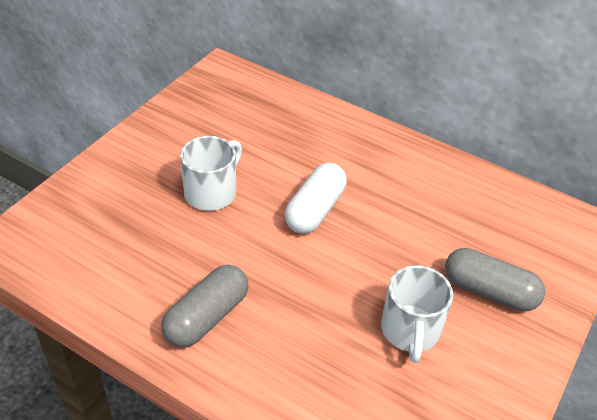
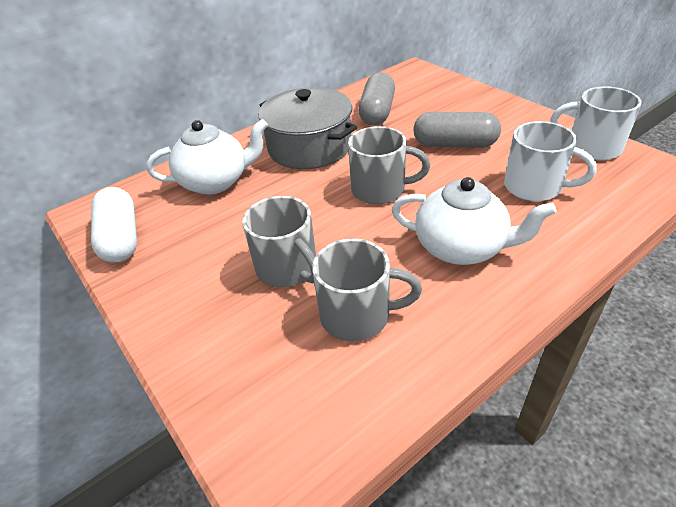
grey mug: none = 0 -> [242,196,316,287] [312,238,422,341] [348,126,430,204] = 3
grey pot: none = 0 -> [259,87,357,169] = 1
white teapot: none = 0 -> [147,119,268,194] [392,177,557,265] = 2

